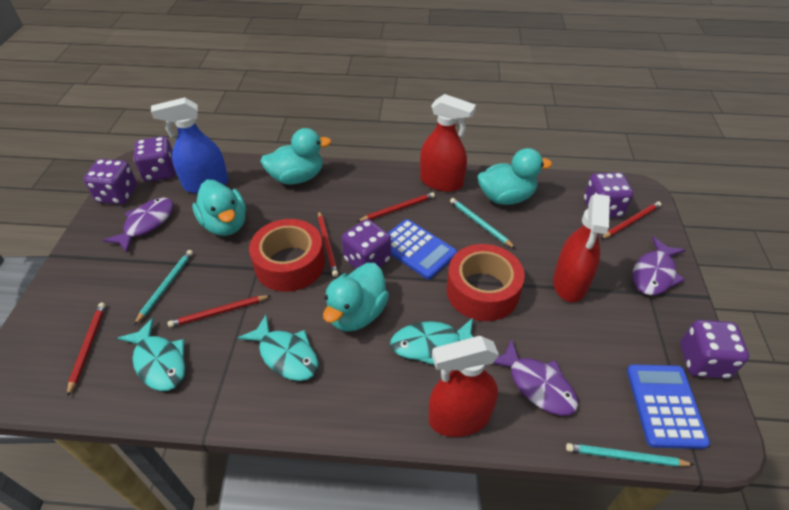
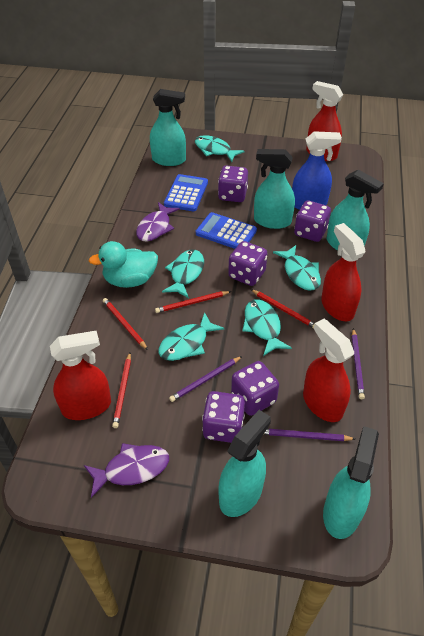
purple fish: [103,197,174,253] [493,338,578,416] [633,236,685,295] = 3 -> [84,443,169,498] [136,202,180,242] = 2
purple pencil: none = 0 -> [169,356,242,402] [263,429,355,441] [352,328,365,399] = 3
red pencil: [67,303,106,397] [168,295,271,327] [318,211,339,277] [357,192,435,222] [601,202,661,239] = 5 -> [103,298,148,350] [112,352,131,428] [155,291,231,313] [250,289,315,328] = 4
red spray bottle: [420,94,476,192] [429,336,499,437] [553,194,610,302] = 3 -> [50,331,111,420] [303,319,354,422] [306,81,343,161] [321,223,365,321] = 4
red tape: [249,219,325,292] [446,244,525,321] = 2 -> none = 0
turquoise duck: [192,180,246,236] [260,128,332,185] [323,263,389,331] [478,148,552,205] = 4 -> [89,241,158,288] = 1
turquoise fish: [118,318,185,391] [238,315,318,381] [390,318,473,365] = 3 -> [159,312,224,361] [162,250,204,298] [195,135,244,162] [242,299,292,356] [273,245,321,291] = 5
turquoise pencil: [134,250,193,325] [450,198,515,248] [566,443,694,467] = 3 -> none = 0
turquoise spray bottle: none = 0 -> [150,89,186,166] [218,410,271,517] [254,149,295,229] [323,426,379,539] [327,170,384,250] = 5

